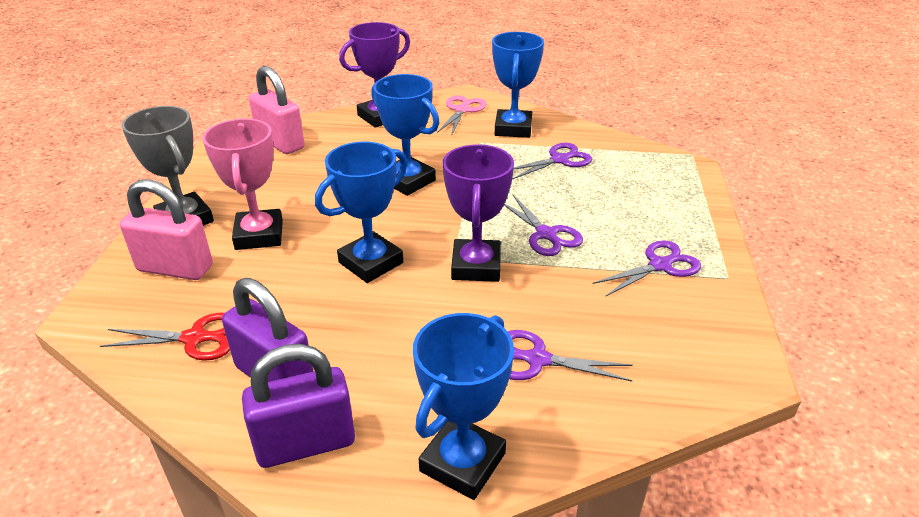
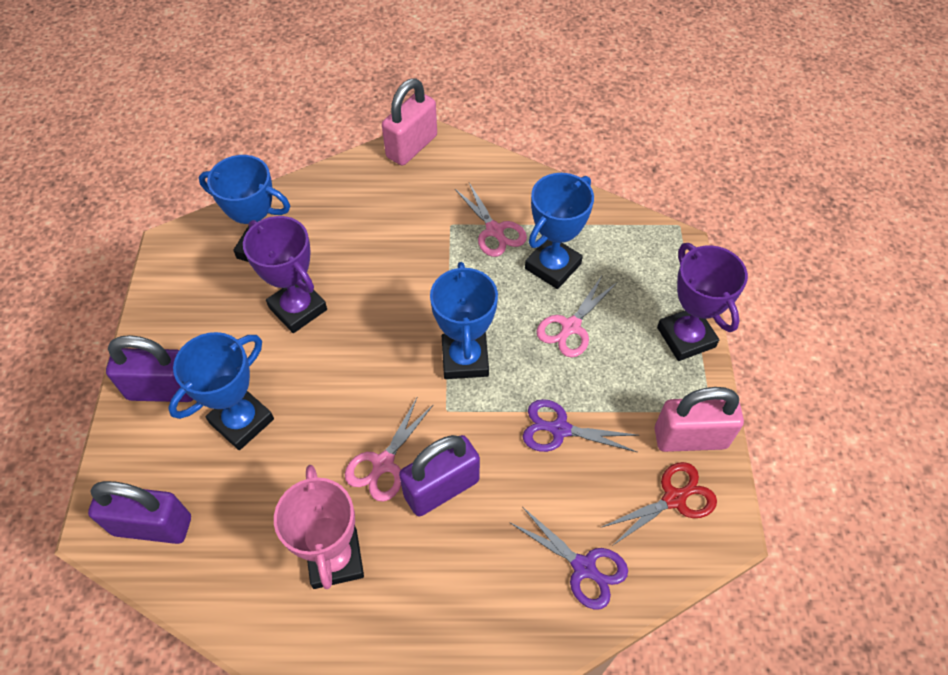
grey trophy: [121,106,214,226] = 1 -> none = 0
pink scissors: [437,95,487,136] = 1 -> [345,398,434,502] [455,183,527,257] [536,276,617,357] = 3
purple padlock: [222,278,313,382] [242,344,355,468] = 2 -> [88,481,191,544] [106,335,193,402] [399,435,480,517] = 3
purple scissors: [504,195,583,256] [508,330,633,382] [512,143,592,180] [592,240,701,297] = 4 -> [510,507,628,610] [523,399,640,452] = 2

